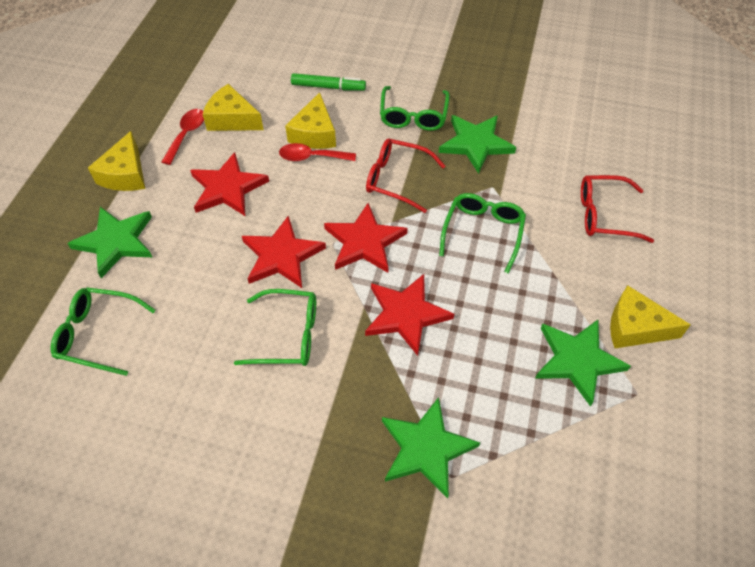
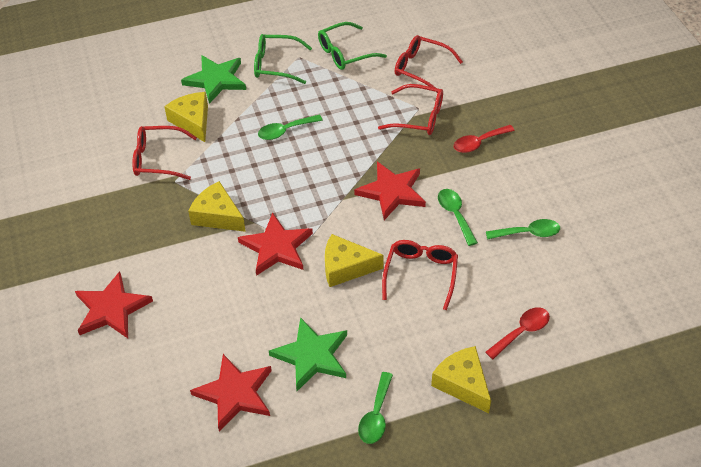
green glasses: [50,287,156,376] [234,289,316,366] [380,86,450,131] [439,193,526,273] = 4 -> [254,34,312,84] [318,22,387,70] = 2
green marker: [291,73,366,91] = 1 -> none = 0
green spoon: none = 0 -> [258,115,323,140] [358,372,393,444] [438,189,478,246] [486,219,560,240] = 4
green star: [67,207,152,278] [382,397,480,499] [439,115,516,174] [535,320,631,407] = 4 -> [181,55,246,104] [269,317,347,391] = 2
red glasses: [366,139,445,213] [581,175,654,243] = 2 -> [132,126,197,180] [378,84,443,135] [382,240,458,310] [395,35,463,93] = 4

